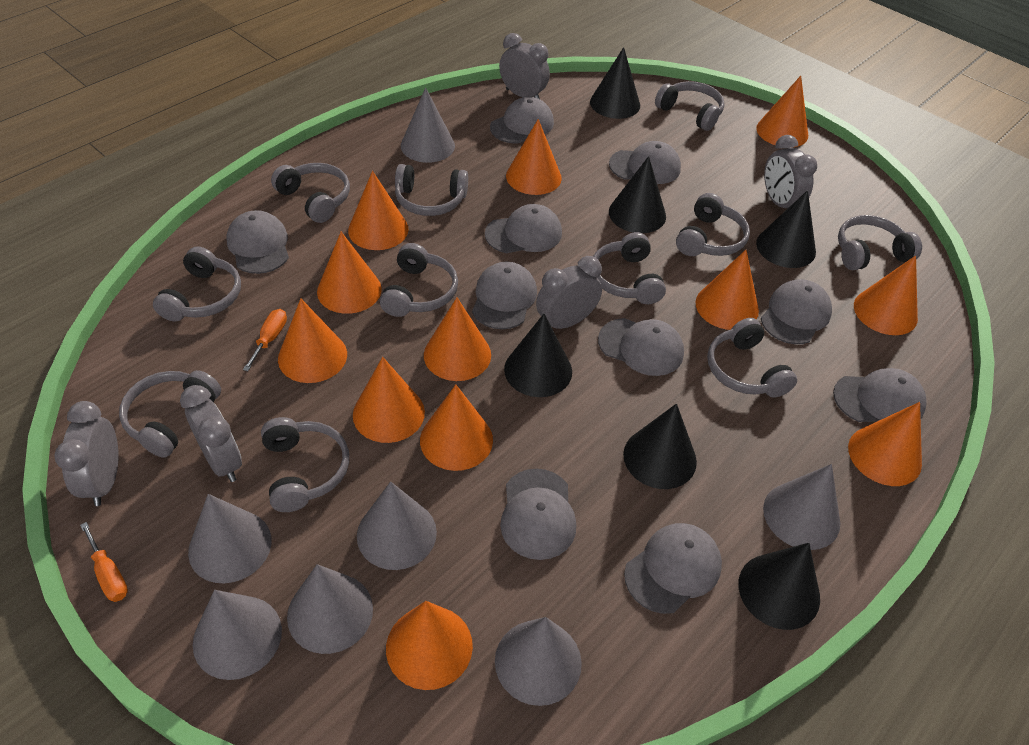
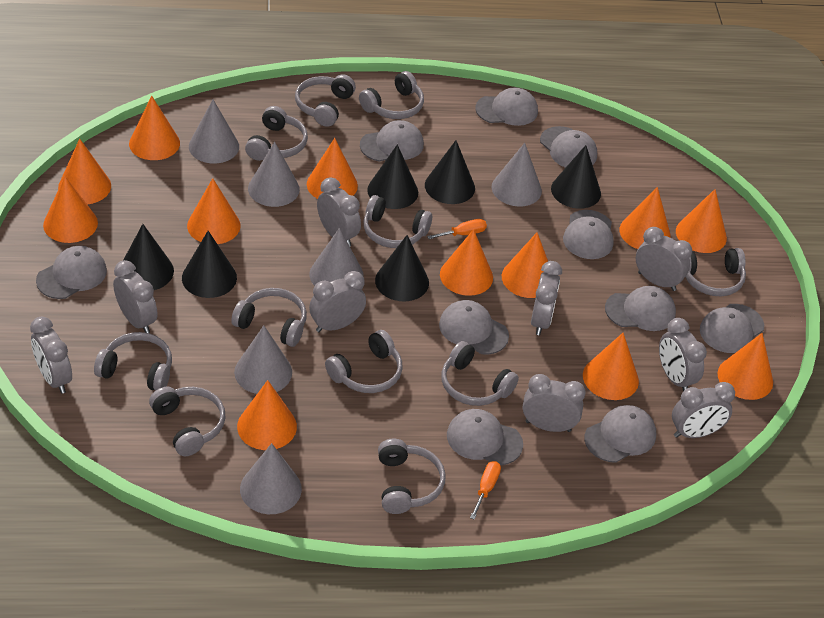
grey clock: [54,401,119,506] [180,385,242,482] [499,33,550,99] [536,256,602,329] [764,135,817,208] = 5 -> [30,317,72,394] [113,260,158,333] [309,271,366,332] [317,177,361,247] [523,374,585,432] [531,261,562,335] [636,227,692,291] [659,318,707,391] [672,382,735,438] = 9
grey cone: [188,494,271,583] [193,590,282,680] [287,564,373,654] [357,481,437,570] [401,87,455,163] [495,617,582,706] [763,464,840,550] = 7 -> [189,100,239,163] [234,325,292,394] [240,443,302,514] [248,142,300,207] [310,228,364,286] [492,143,542,207] = 6

